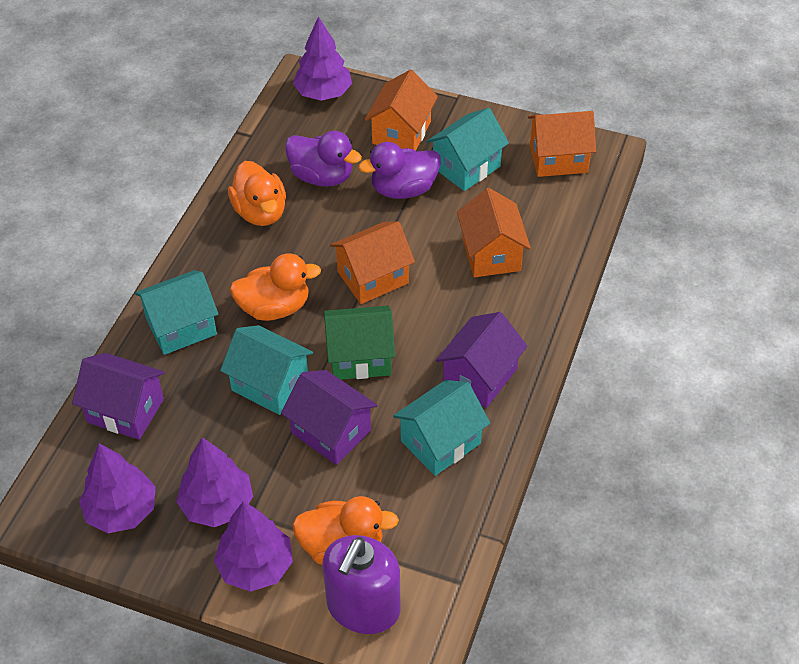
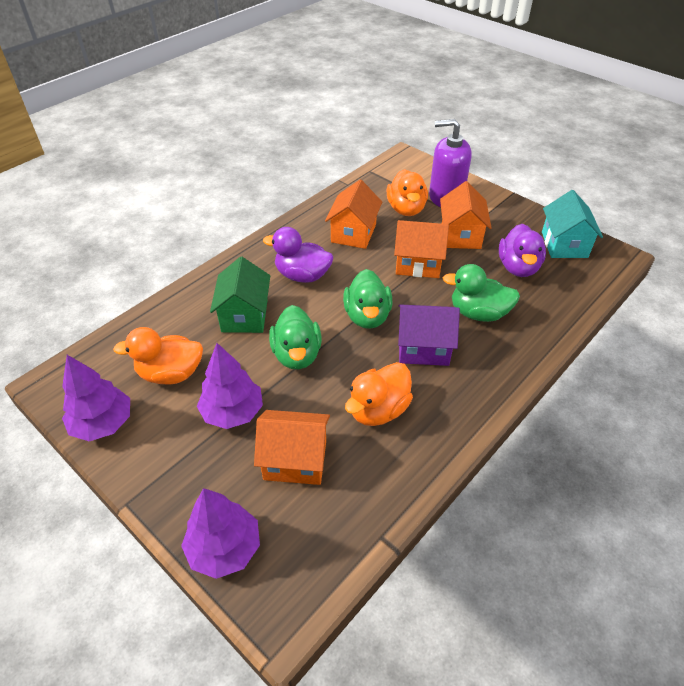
green duck: none = 0 -> [269,305,322,369] [343,269,392,329] [443,264,520,322] = 3
purple house: [72,353,165,440] [281,370,378,465] [436,312,527,408] = 3 -> [398,304,460,366] = 1
purple tree: [79,443,156,533] [176,437,253,527] [214,501,293,592] [293,17,352,101] = 4 -> [62,355,130,441] [181,488,260,579] [197,343,263,429] = 3
turquoise house: [135,270,218,355] [220,325,313,415] [393,380,490,476] [427,108,509,191] = 4 -> [542,190,603,258] = 1

